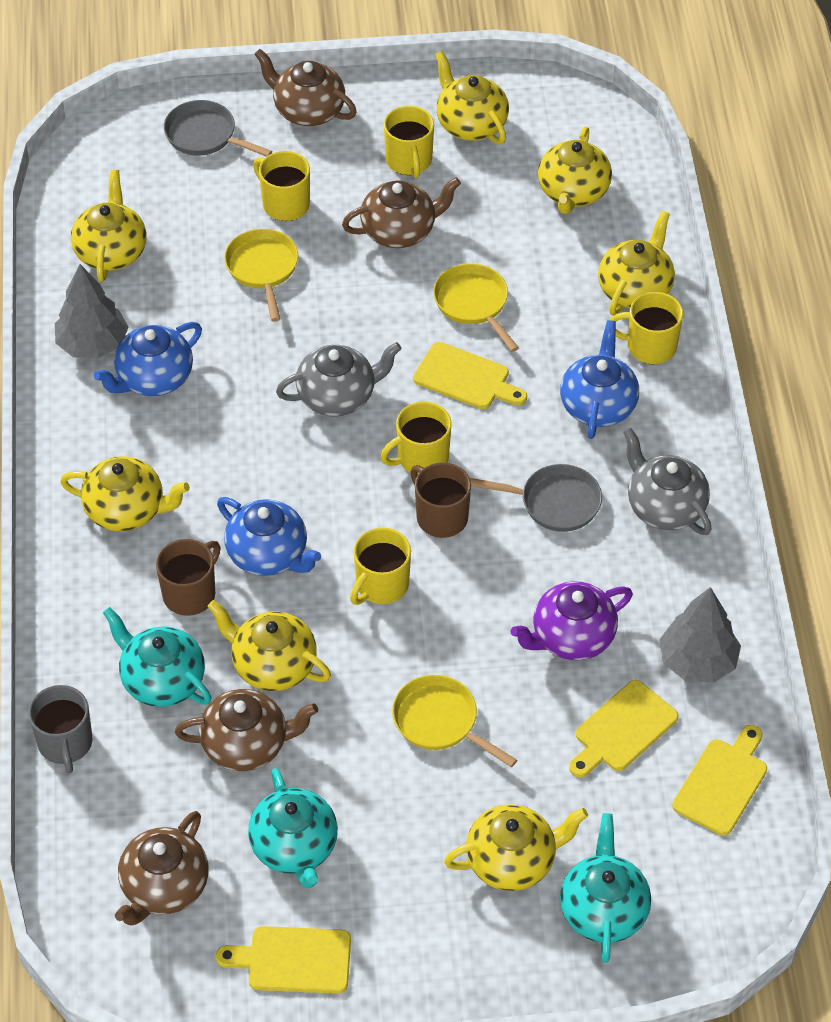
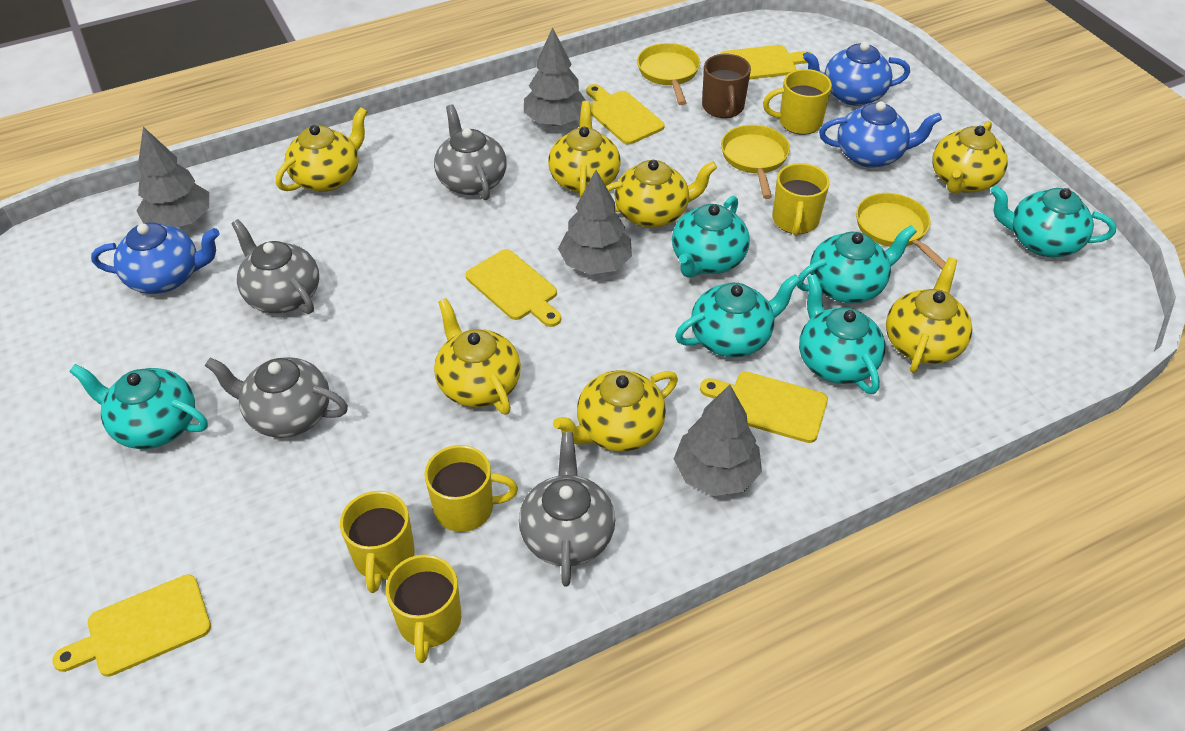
brown mug: [156,539,221,616] [410,462,471,538] = 2 -> [702,54,751,118] = 1
brown teapot: [115,811,209,926] [175,689,318,771] [254,49,357,126] [342,177,461,248] = 4 -> none = 0
grey mug: [28,685,92,773] = 1 -> none = 0
grey pan: [164,100,272,157] [470,464,602,532] = 2 -> none = 0
grey teapot: [276,342,401,416] [623,428,712,535] = 2 -> [205,357,348,438] [231,219,319,314] [434,104,507,200] [519,432,615,586] = 4
grey tree: [55,264,128,358] [659,587,741,683] = 2 -> [136,127,209,228] [524,27,586,126] [558,170,632,274] [674,385,762,496] = 4
purple teapot: [511,581,633,660] = 1 -> none = 0
turquoise teapot: [103,607,212,707] [248,768,338,888] [560,813,651,963] = 3 -> [69,364,208,449] [672,196,750,278] [675,274,801,358] [797,225,917,303] [799,274,885,394] [991,186,1116,257] = 6
yellow cutting board: [216,926,351,994] [413,342,527,409] [569,680,678,778] [672,725,767,836] = 4 -> [52,574,211,677] [465,249,561,327] [587,84,665,145] [700,372,828,443] [720,45,814,80] = 5

